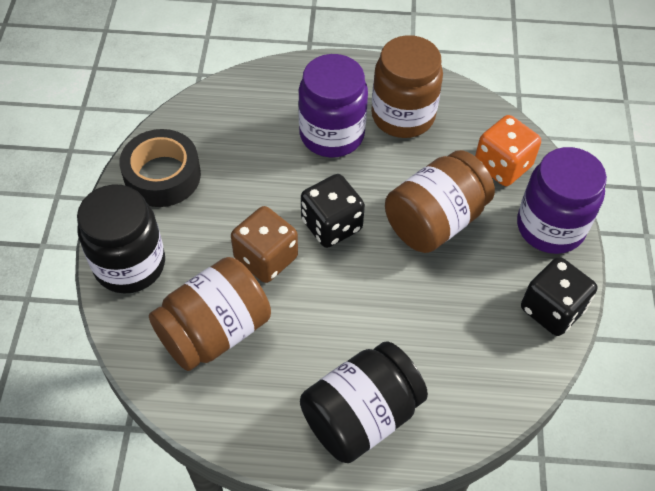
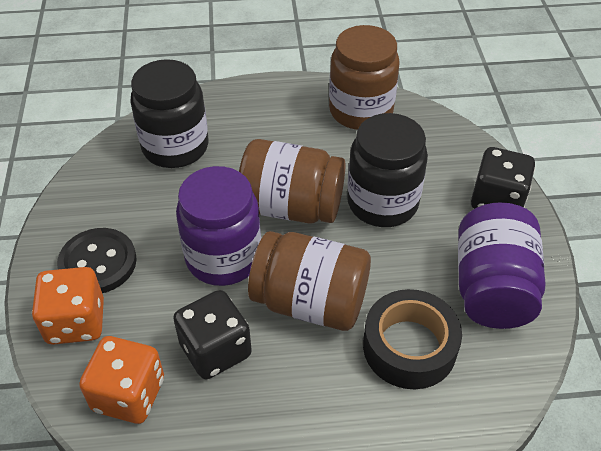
black button: none = 0 -> [57,228,137,293] = 1
brown dice: [231,206,298,283] = 1 -> none = 0
orange dice: [475,115,541,186] = 1 -> [32,267,104,345] [79,336,164,424] = 2

